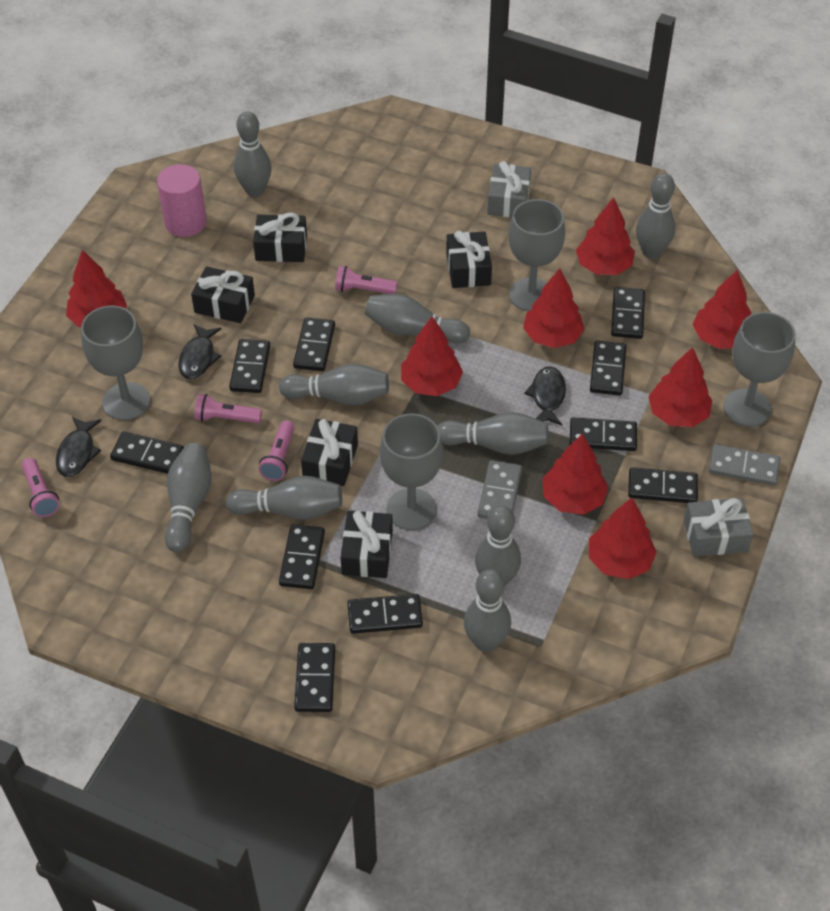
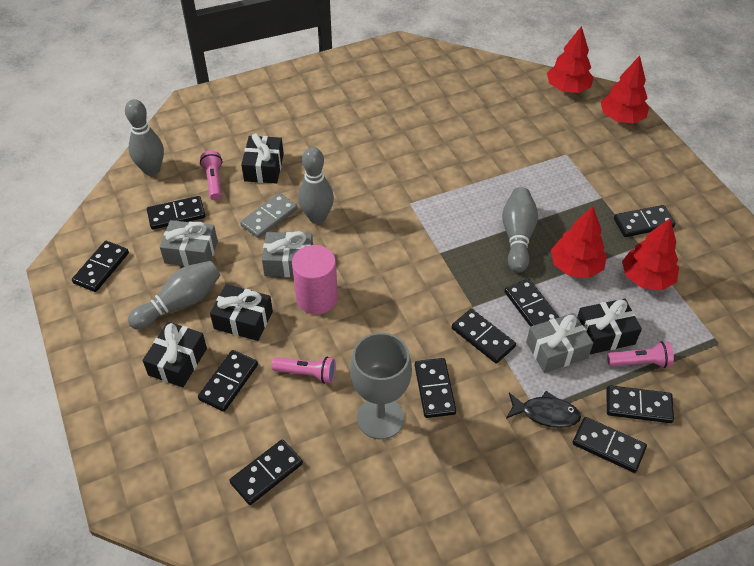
black fish: [56,417,101,477] [178,324,221,379] [524,366,566,426] = 3 -> [506,391,581,428] = 1
black gift: [191,266,255,323] [253,212,307,262] [301,419,358,486] [341,511,393,578] [446,231,492,288] = 5 -> [142,322,207,388] [210,284,273,341] [241,133,284,183] [577,299,642,354] = 4
grey bowling pin: [165,443,212,552] [226,476,342,520] [234,111,272,197] [279,364,389,405] [365,294,470,344] [437,412,548,455] [464,569,511,652] [475,506,521,586] [636,173,675,259] = 9 -> [125,99,164,176] [128,261,220,330] [298,147,334,224] [502,187,538,273] = 4
grey domino: [478,460,522,519] [709,444,780,486] = 2 -> [240,193,297,238] = 1
grey gift: [487,161,531,217] [684,498,753,557] = 2 -> [160,220,218,266] [262,231,313,277] [526,313,593,373] = 3
grey goblet: [81,306,150,420] [380,413,443,530] [508,199,565,311] [723,312,796,427] = 4 -> [350,332,412,439] = 1
pink flashlight: [22,458,60,517] [194,394,262,423] [258,420,295,481] [335,266,397,294] = 4 -> [200,151,222,200] [272,357,336,384] [607,341,674,368] = 3
red tree: [66,250,127,327] [401,316,463,396] [523,268,585,348] [542,433,609,515] [576,197,635,275] [589,498,657,579] [648,347,713,427] [693,270,751,349] = 8 -> [547,26,594,93] [551,206,607,278] [601,55,649,123] [622,218,679,290] = 4

